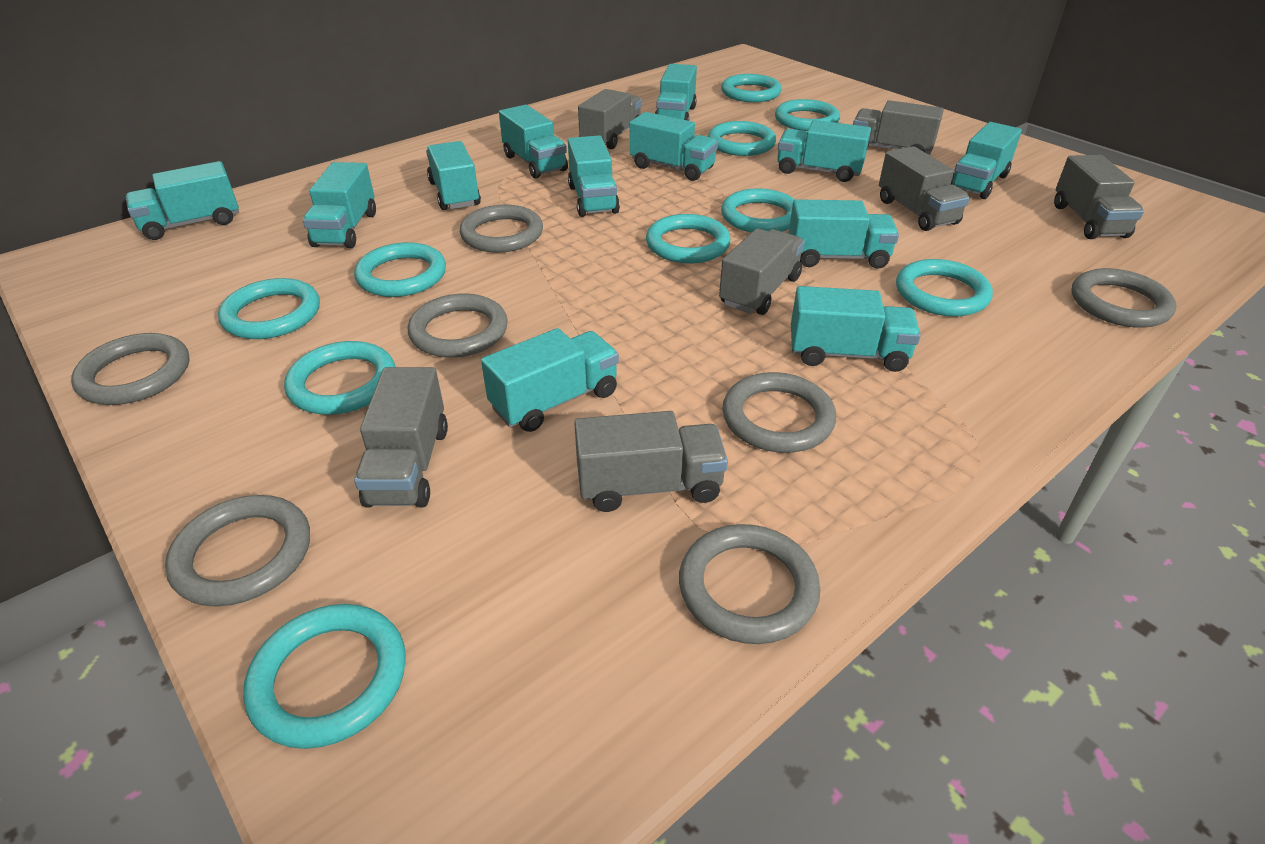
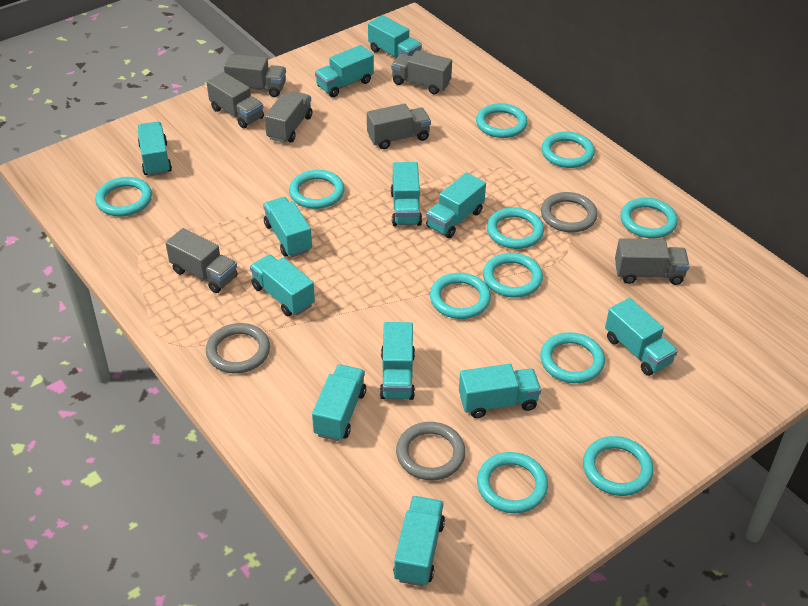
grey ring: [71,333,190,405] [165,495,310,607] [408,293,508,358] [460,205,543,253] [679,524,820,644] [722,372,836,453] [1072,268,1176,328] = 7 -> [206,323,270,374] [396,422,465,480] [541,192,598,233] = 3
turquoise ring: [218,278,320,339] [243,604,406,749] [284,341,395,415] [354,242,446,297] [646,214,731,263] [708,121,776,156] [721,74,782,102] [721,188,795,233] [775,99,840,131] [896,259,993,317] = 10 -> [95,177,152,217] [289,170,345,209] [430,273,491,319] [476,103,528,138] [477,452,548,513] [483,253,543,298] [487,207,544,249] [540,332,605,383] [541,132,595,168] [583,436,654,496] [620,198,678,238] = 11

